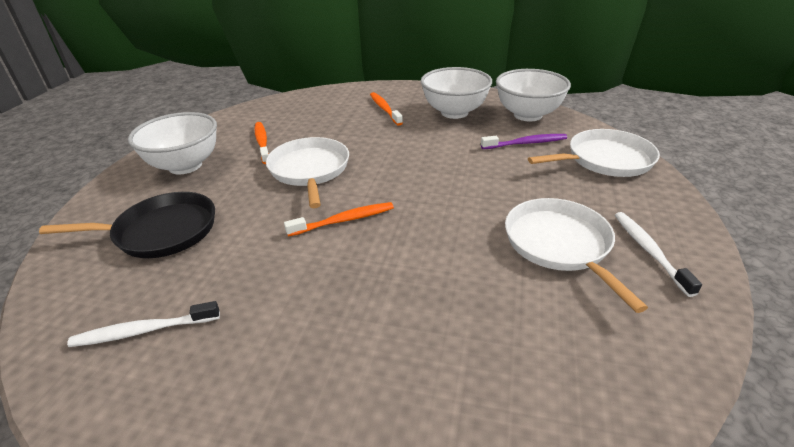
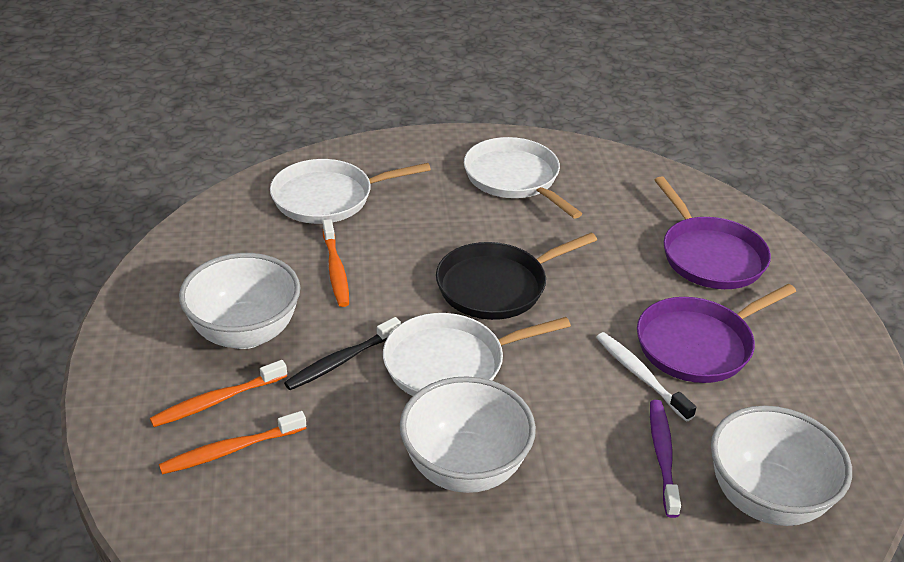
black toothbrush: none = 0 -> [284,317,401,390] = 1
purple pan: none = 0 -> [637,284,796,383] [655,176,771,289] = 2
white toothbrush: [67,301,220,347] [615,212,702,297] = 2 -> [596,332,697,421] = 1

